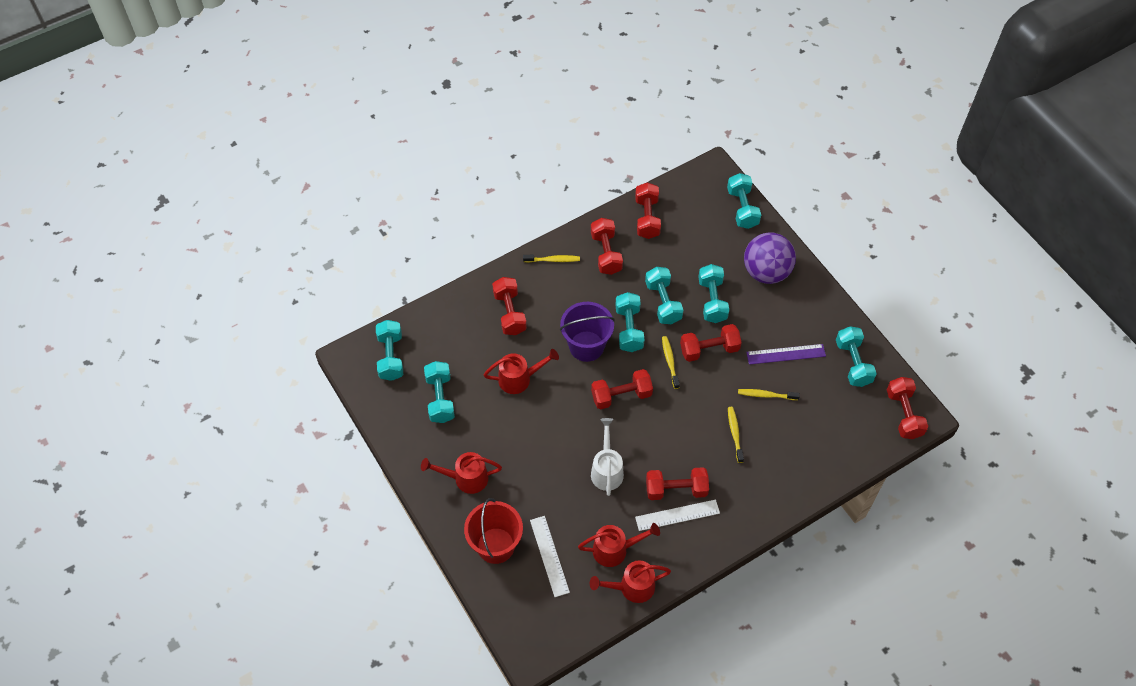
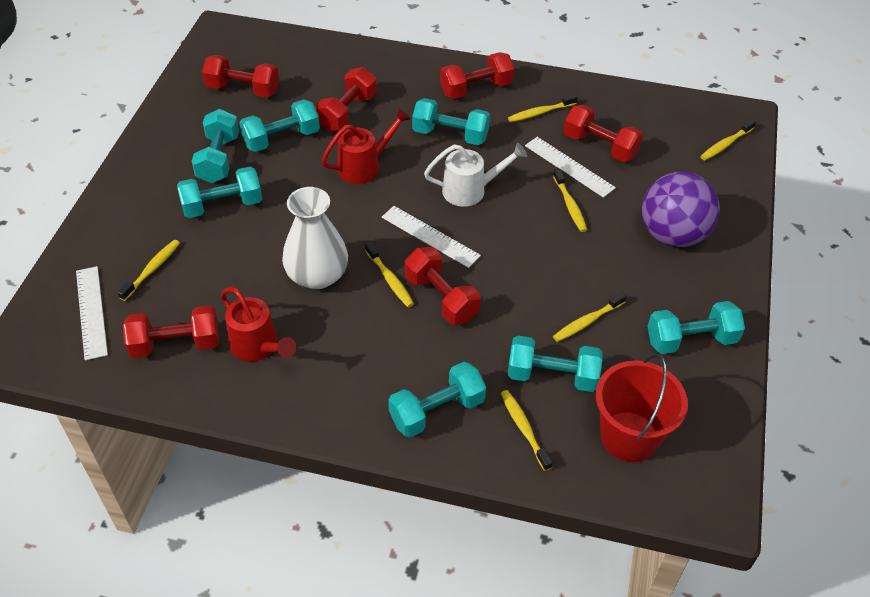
purple bucket: [560,302,615,362] = 1 -> none = 0
purple ruler: [746,344,826,365] = 1 -> none = 0
red dumbbell: [492,277,527,335] [591,218,623,275] [591,369,653,410] [635,182,661,239] [646,467,709,500] [680,324,742,362] [887,377,928,439] = 7 -> [123,305,219,358] [202,55,279,98] [315,67,377,131] [405,247,481,325] [440,52,515,99] [563,105,643,162] = 6
red watering can: [421,452,502,494] [484,349,559,394] [578,523,660,567] [590,560,671,603] = 4 -> [221,287,296,362] [321,108,411,184] = 2
white ruler: [530,516,570,597] [635,499,720,531] = 2 -> [76,266,108,360] [382,206,481,268] [525,137,616,198] = 3
white vase: none = 0 -> [282,187,348,289] = 1
yellow toothbrush: [523,255,580,262] [662,336,680,389] [728,407,744,463] [738,389,800,400] = 4 -> [117,240,180,301] [365,242,414,307] [501,390,553,471] [508,94,578,122] [553,168,587,232] [553,292,627,342] [700,119,756,161] = 7

